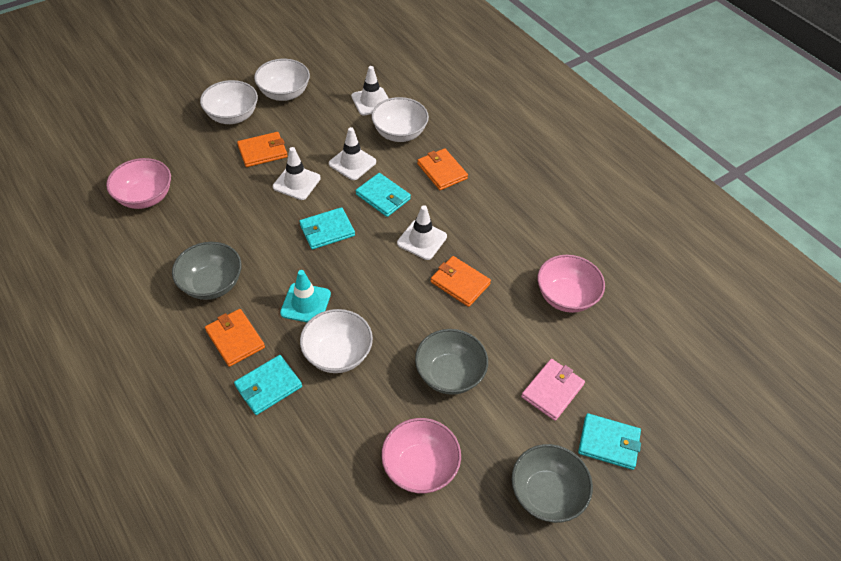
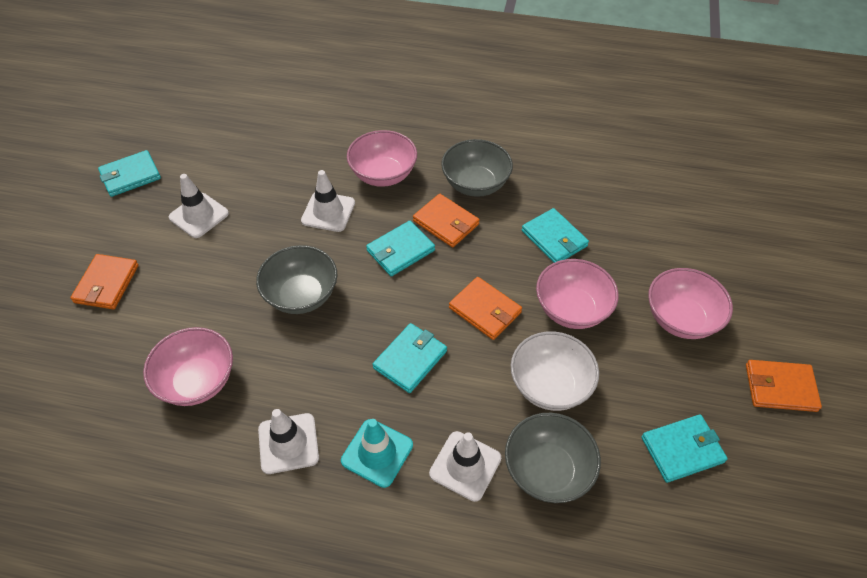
pink bowl: [106,158,171,209] [381,418,461,493] [538,255,605,313] = 3 -> [143,327,233,406] [347,130,417,187] [536,259,619,329] [648,268,733,339] = 4
pink wallet: [521,359,585,421] = 1 -> none = 0
turquoise wallet: [234,355,302,415] [299,207,355,249] [356,173,411,217] [578,413,641,470] = 4 -> [98,150,161,197] [366,221,435,276] [373,323,447,393] [522,208,589,263] [641,414,728,483] = 5
white bowl: [200,80,258,124] [254,59,310,101] [300,309,373,373] [371,97,429,142] = 4 -> [511,332,599,411] = 1

